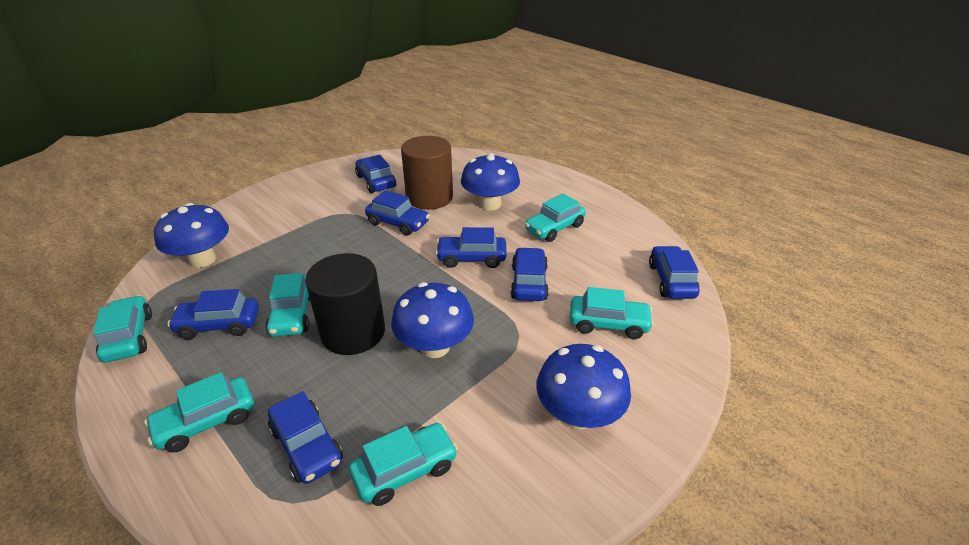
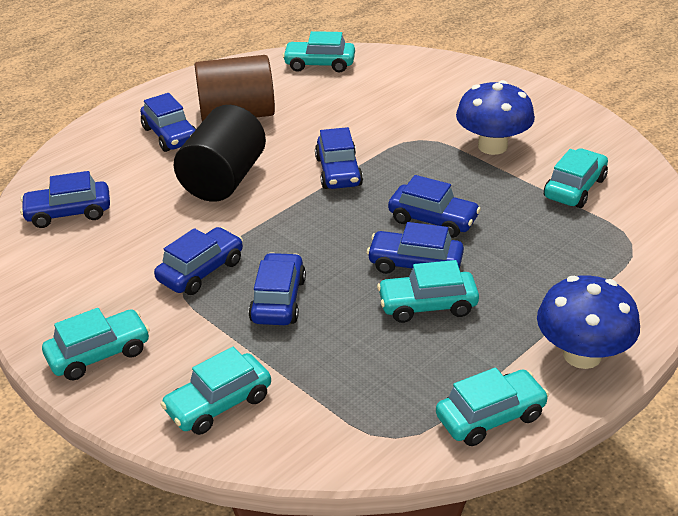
blue mushroom: [154,203,229,268] [391,282,474,358] [461,153,520,210] [536,344,631,429] = 4 -> [456,80,535,155] [537,275,640,369] = 2

